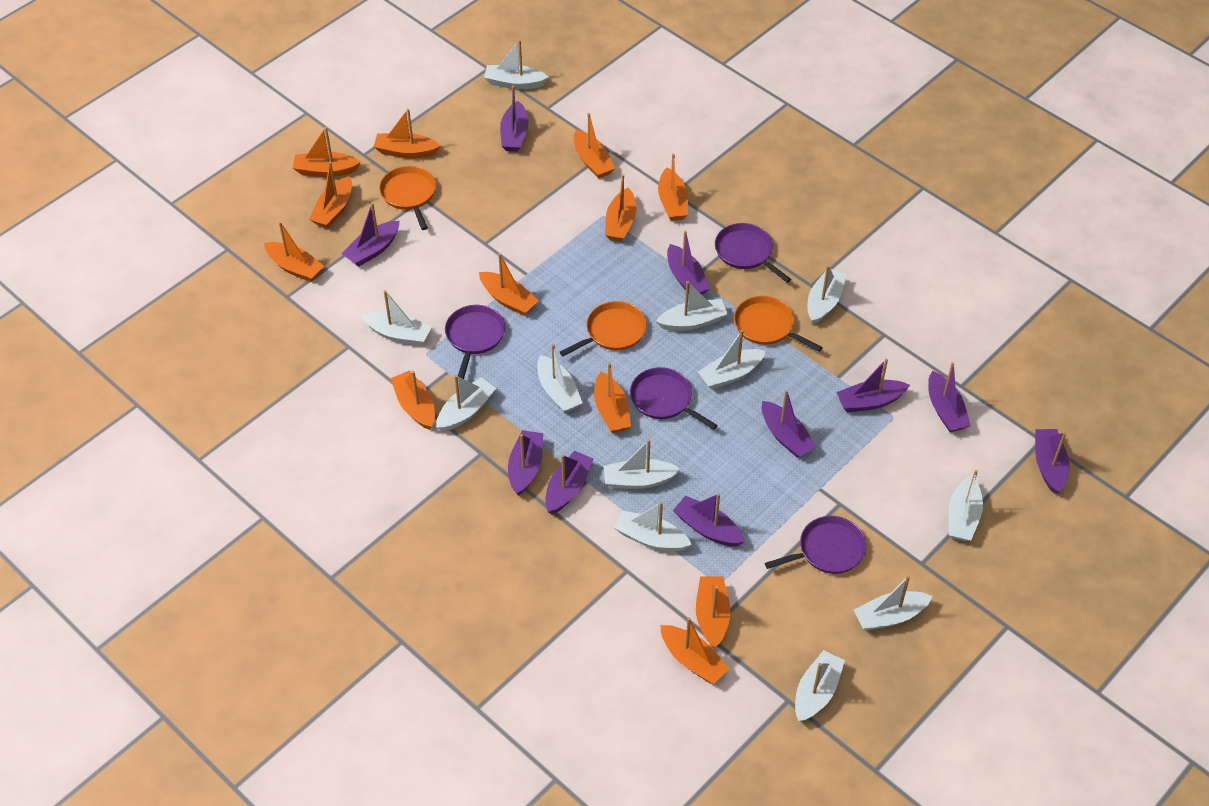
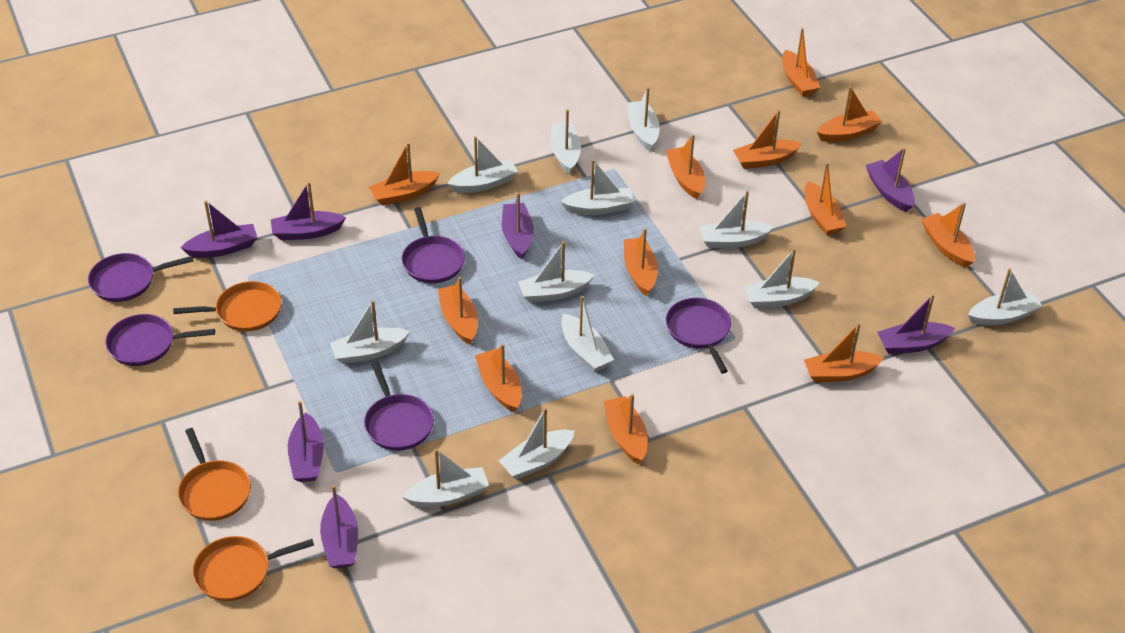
purple boat: [341,203,400,267] [500,86,529,152] [508,430,543,496] [545,451,594,514] [667,230,710,294] [673,493,744,546] [762,390,817,458] [836,359,910,412] [928,362,971,432] [1035,429,1069,494] = 10 -> [181,200,258,258] [271,182,346,240] [288,401,324,482] [320,485,358,569] [502,192,534,260] [866,148,915,212] [877,294,955,354] = 7
purple pan: [445,305,505,379] [630,367,718,430] [715,223,791,283] [765,516,867,574] = 4 -> [88,253,193,302] [105,314,215,366] [364,362,434,451] [401,207,465,283] [666,298,731,374] = 5

